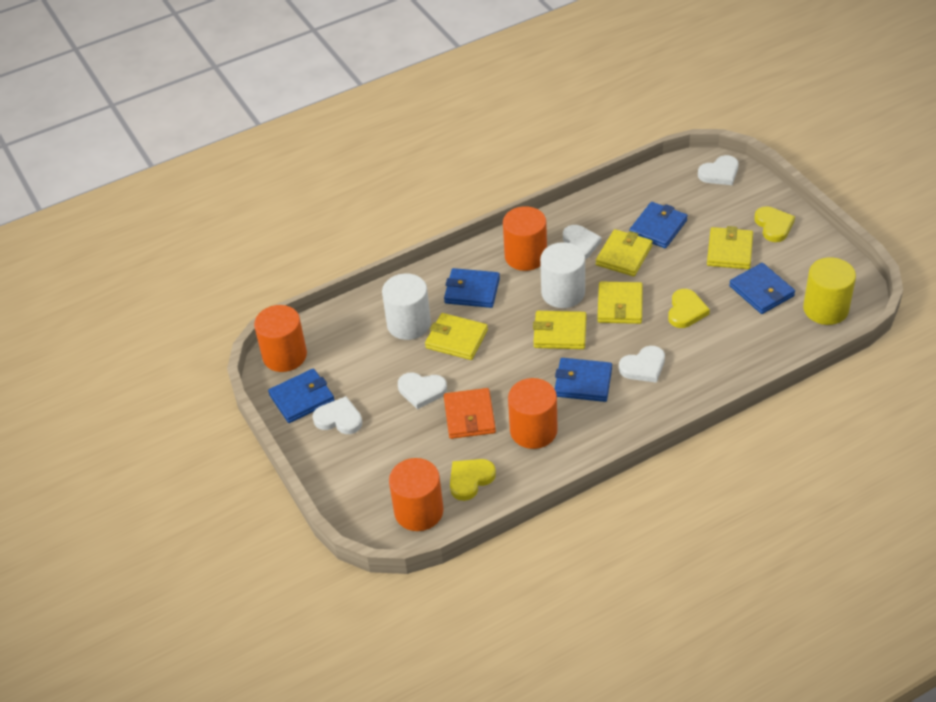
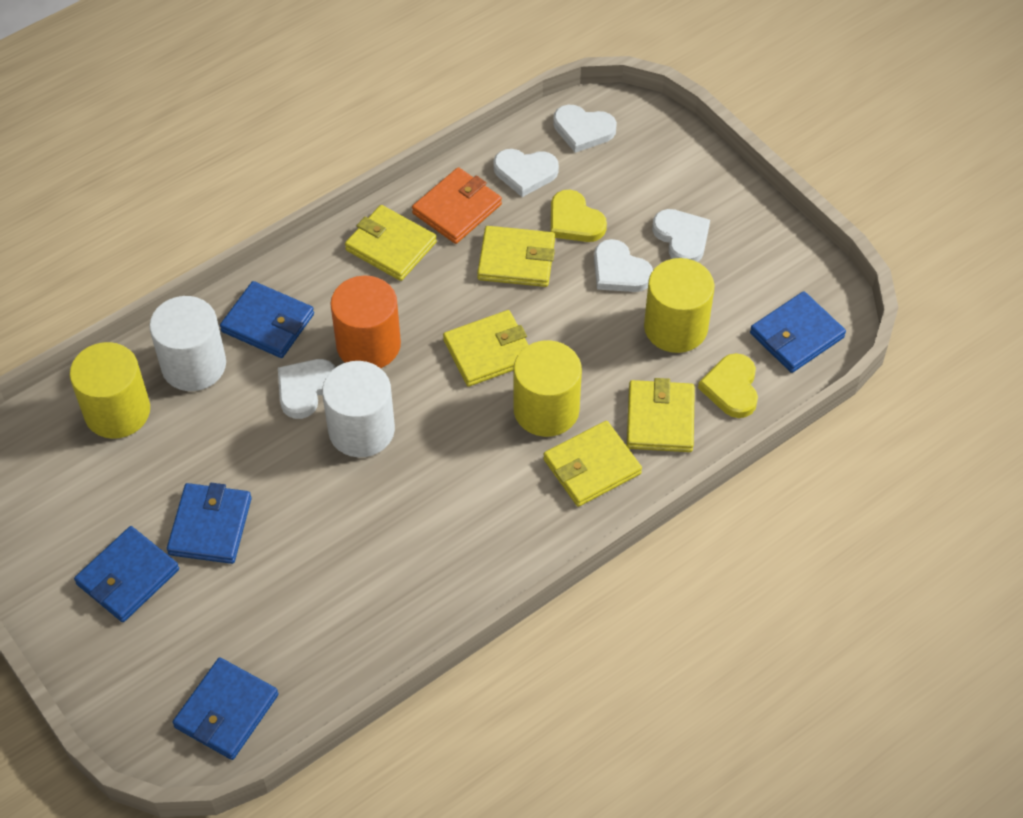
orange cylinder: [254,305,307,372] [389,458,444,531] [503,206,547,271] [508,378,558,449] = 4 -> [330,275,401,368] = 1
yellow cylinder: [803,257,856,325] = 1 -> [70,342,150,439] [513,340,582,437] [644,258,715,353] = 3
yellow heart: [450,459,496,501] [668,289,710,328] [754,206,795,242] = 3 -> [551,190,607,242] [698,353,758,418] = 2

